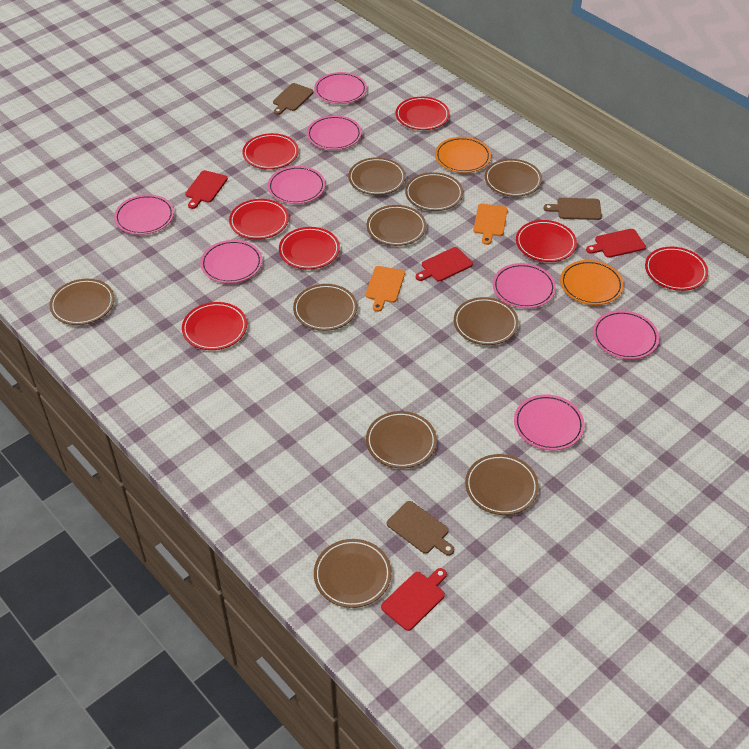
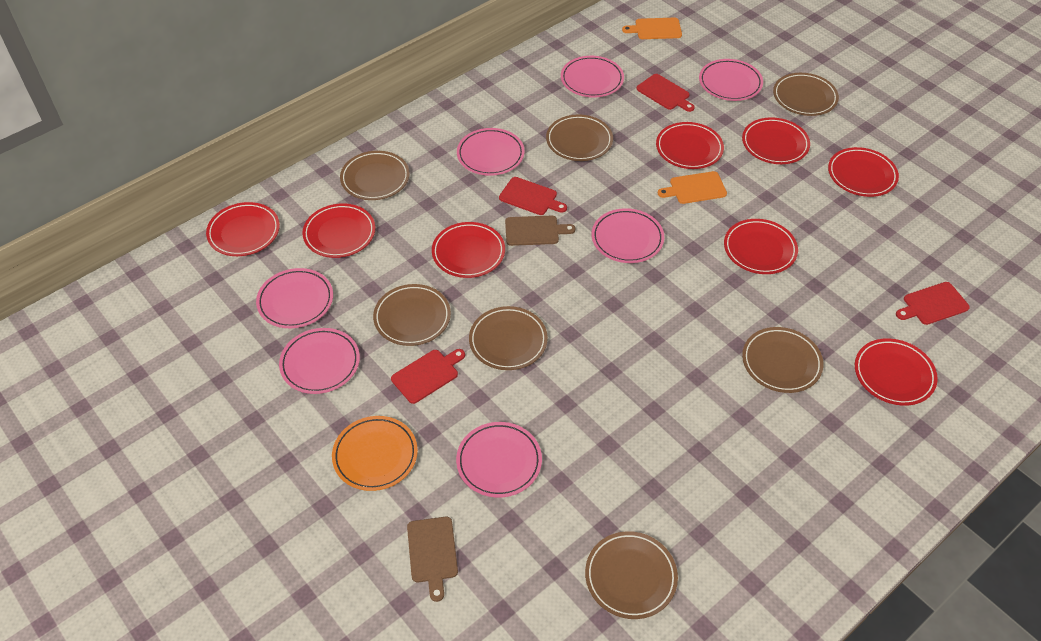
brown cutting board: [273,83,314,115] [387,501,454,556] [543,198,602,220] = 3 -> [407,516,458,602] [505,216,575,246] = 2
brown plate: [50,279,114,325] [293,284,357,331] [314,539,392,608] [348,157,406,195] [366,411,437,468] [367,205,426,246] [405,172,463,211] [454,297,519,345] [465,454,539,515] [485,159,542,197] = 10 -> [340,151,410,200] [373,284,451,346] [469,306,548,370] [546,114,613,161] [585,531,678,619] [742,327,823,393] [773,73,839,116] = 7
orange plate: [435,137,491,173] [560,260,624,305] = 2 -> [332,416,418,491] = 1
pink plate: [114,194,174,235] [200,240,262,283] [268,166,325,204] [307,115,362,150] [314,72,367,104] [493,263,556,308] [514,395,584,450] [593,310,659,359] = 8 -> [256,268,333,328] [279,328,360,394] [456,422,542,498] [457,128,524,176] [561,56,624,97] [592,208,664,263] [699,59,763,101] = 7
red plate: [182,302,247,350] [229,199,289,239] [242,133,299,169] [279,227,340,269] [396,97,450,130] [516,220,577,262] [645,247,708,291] = 7 -> [206,202,280,256] [302,203,375,258] [432,222,505,278] [656,122,724,169] [724,219,798,274] [742,117,810,164] [828,147,899,197] [855,338,938,406] = 8

